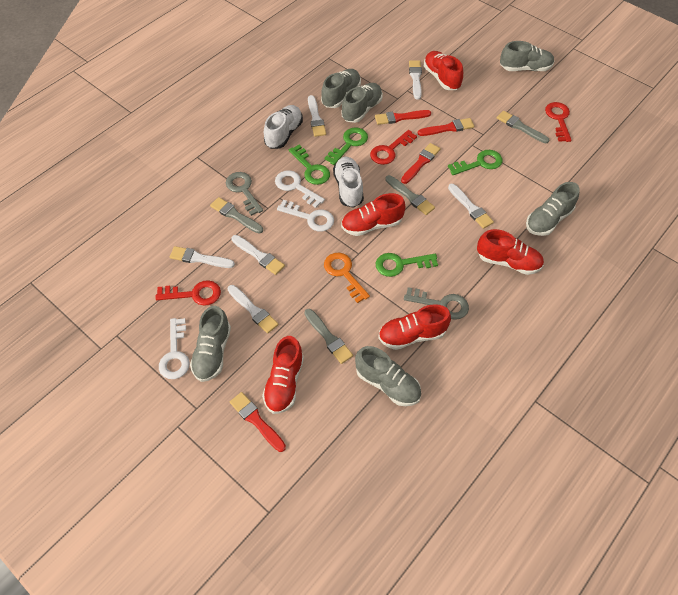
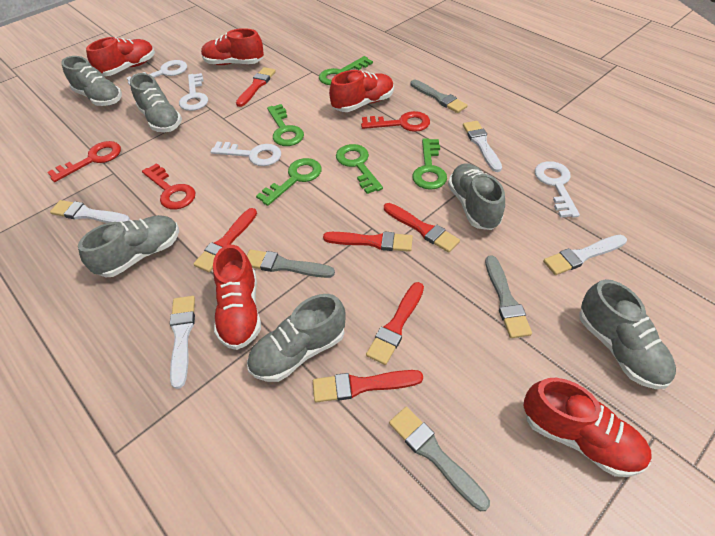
green key: [289,145,330,185] [325,127,368,165] [376,253,438,277] [448,150,503,175] = 4 -> [256,158,322,206] [267,104,304,146] [319,56,373,85] [336,144,383,194] [412,138,447,190] = 5
grey key: [226,172,263,216] [404,287,469,320] = 2 -> none = 0
orange key: [324,253,370,303] = 1 -> none = 0
red brush: [230,392,286,452] [375,110,431,125] [401,143,441,184] [418,118,474,136] = 4 -> [193,208,257,272] [236,67,276,107] [313,370,423,403] [323,231,413,252] [366,282,424,365] [384,203,460,253] = 6
white brush: [170,246,235,268] [228,285,279,334] [231,235,285,275] [308,95,326,137] [409,60,422,100] [448,184,494,229] = 6 -> [50,200,130,223] [170,296,195,389] [463,121,502,172] [543,235,627,275] = 4
white key: [159,318,190,379] [275,170,325,208] [277,200,334,232] = 3 -> [127,60,187,85] [179,73,208,111] [210,142,281,166] [535,161,580,218] = 4
white shoe: [264,105,303,149] [333,157,364,208] = 2 -> none = 0

